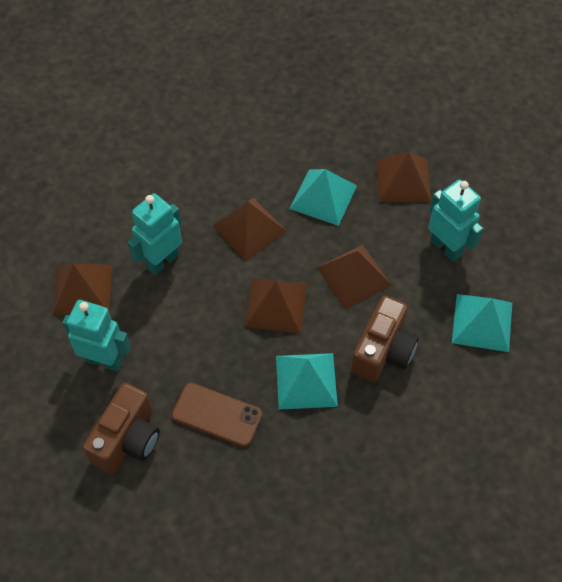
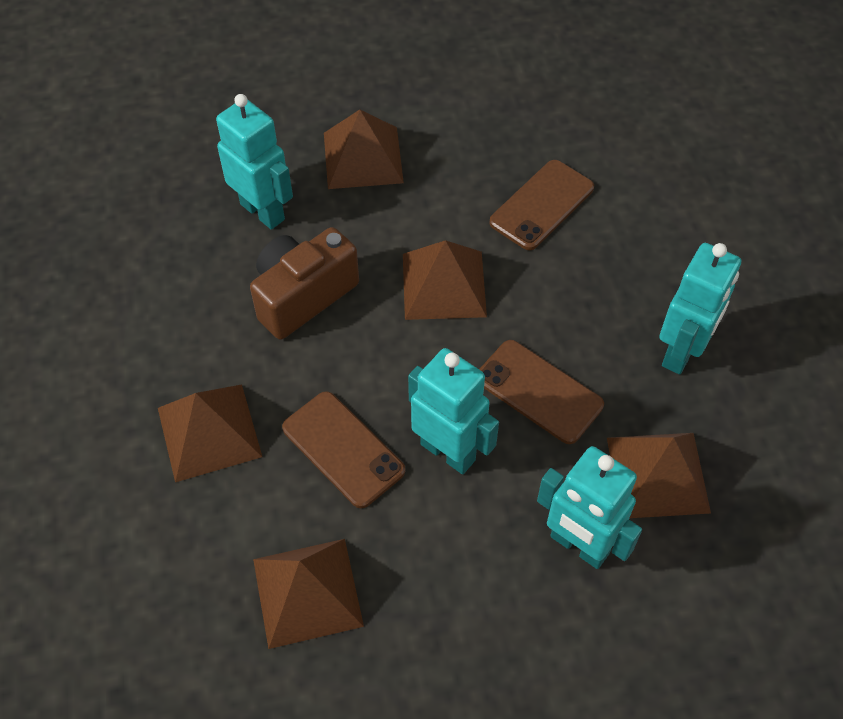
brown camera: [83,383,160,474] [351,296,418,382] = 2 -> [250,227,359,340] = 1
brown phone: [172,383,263,447] = 1 -> [282,391,405,508] [479,340,604,444] [489,160,594,250] = 3
turquoise pyramid: [276,353,338,410] [290,169,357,226] [452,294,512,352] = 3 -> none = 0
turquoise robot: [62,300,131,372] [127,193,182,275] [428,179,484,262] = 3 -> [216,94,293,229] [408,348,499,474] [537,446,642,569] [659,243,741,374] = 4

